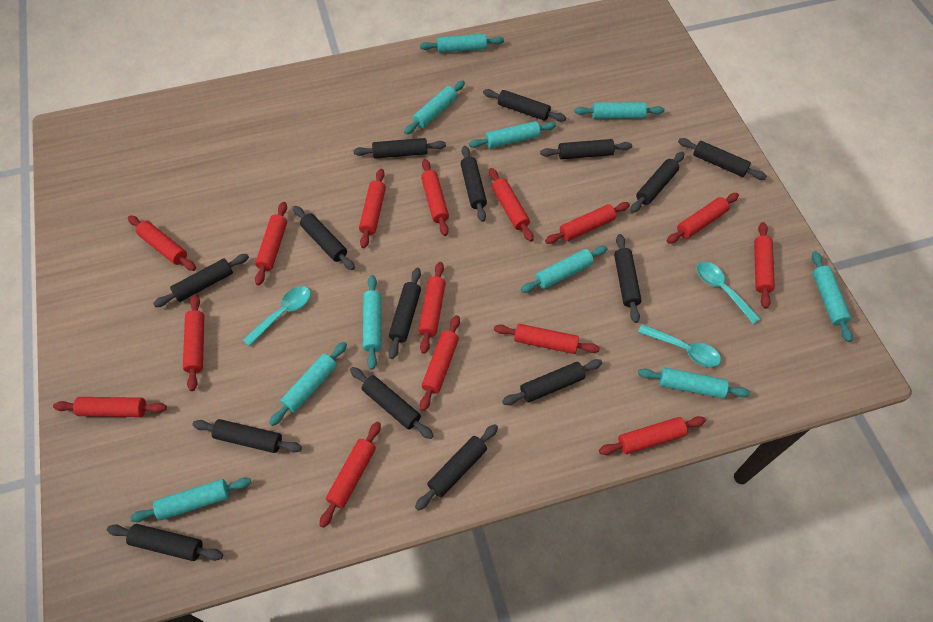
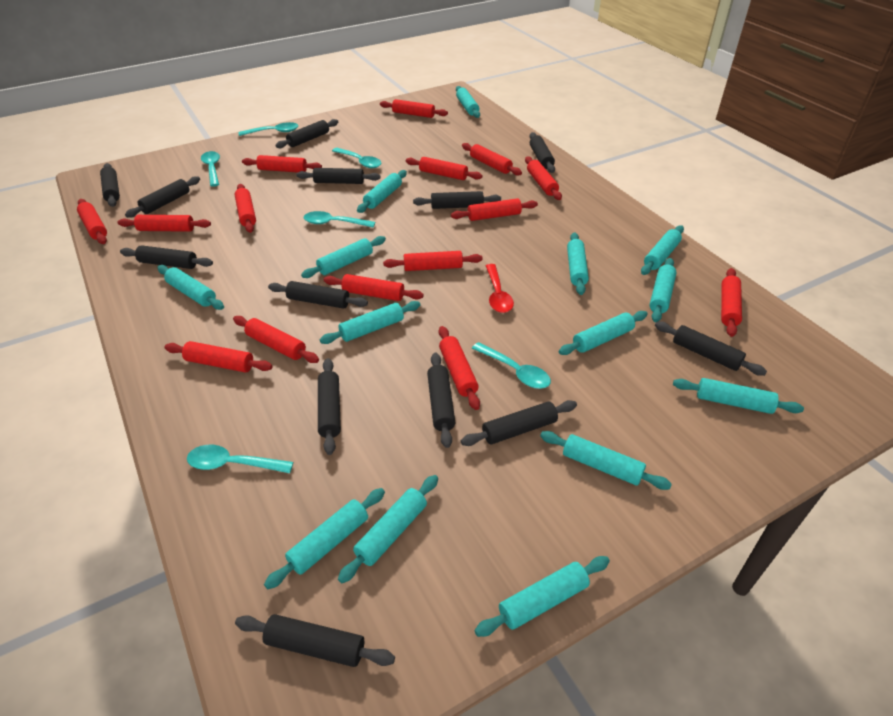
black rolling pin: [107,524,223,561] [153,254,249,307] [192,419,302,453] [293,206,355,270] [350,367,434,439] [353,138,446,159] [388,268,421,359] [415,424,498,511] [461,146,487,222] [483,89,566,122] [502,359,602,405] [540,139,632,159] [614,234,641,323] [630,152,684,213] [678,138,767,180] = 15 -> [100,163,120,207] [120,245,213,269] [125,176,200,218] [235,614,395,667] [268,281,368,309] [275,119,338,148] [296,168,380,184] [318,358,341,455] [413,191,501,209] [427,353,456,448] [461,400,577,446] [530,132,555,173] [655,322,767,376] = 13
red spoon: none = 0 -> [486,264,514,313] = 1
turquoise rolling pin: [130,477,251,522] [269,342,347,426] [363,275,382,370] [404,80,465,135] [420,34,504,53] [469,121,556,148] [521,246,607,293] [574,102,664,119] [638,368,750,398] [812,251,853,342] = 10 -> [157,265,224,310] [264,488,385,589] [301,236,386,278] [320,301,421,344] [338,475,438,583] [357,170,407,213] [456,86,480,118] [475,556,610,637] [540,431,672,490] [559,311,647,355] [567,232,589,295] [641,225,684,275] [649,258,677,322] [673,378,804,414] = 14
turquoise spoon: [243,286,311,347] [638,324,721,367] [697,262,761,324] = 3 -> [187,445,293,473] [201,151,220,187] [238,122,299,136] [304,211,375,228] [332,148,381,168] [472,342,551,389] = 6

